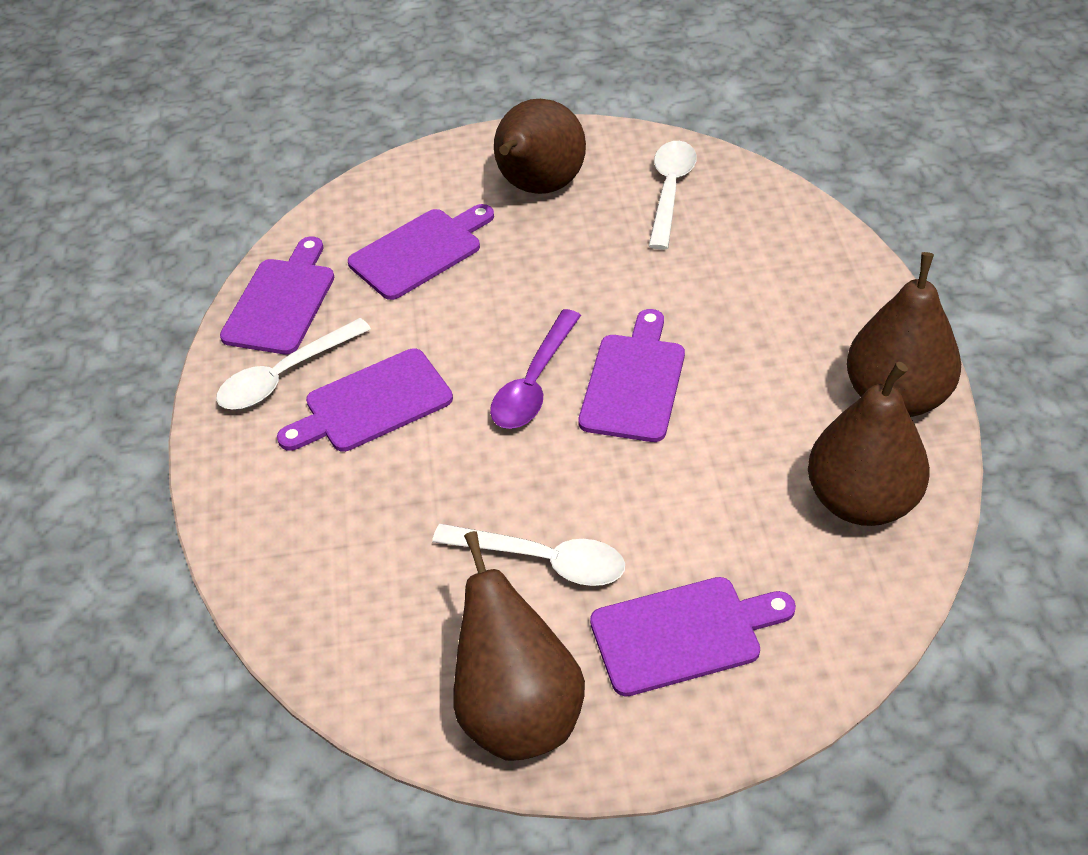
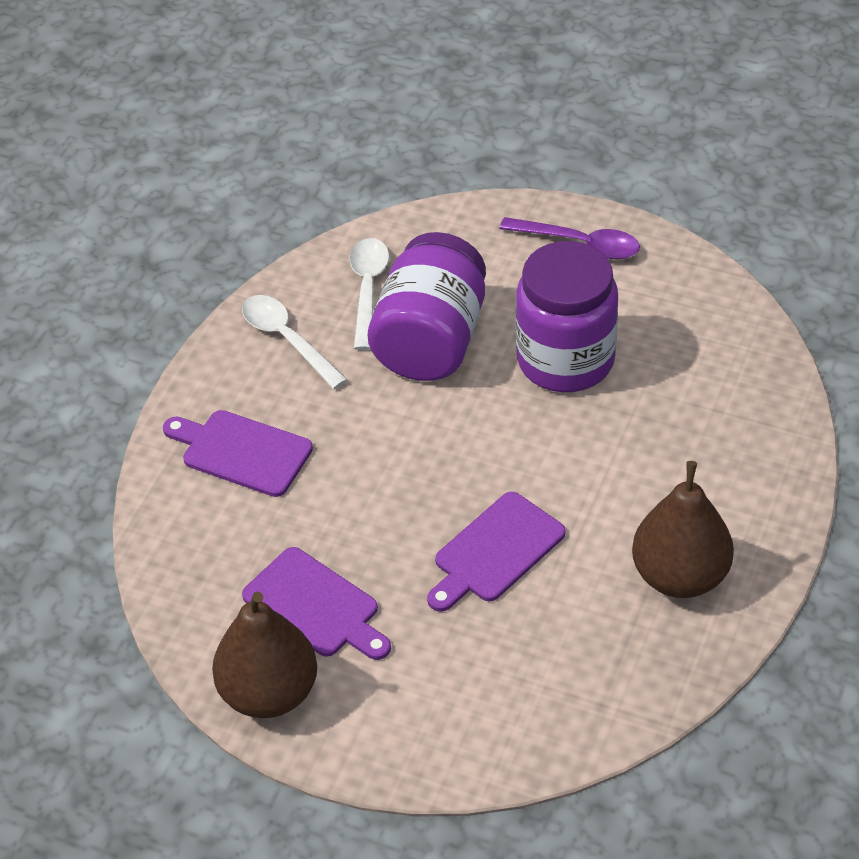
brown pear: [453,531,585,761] [494,99,586,194] [808,362,930,526] [847,252,961,417] = 4 -> [212,592,317,718] [632,461,734,598] = 2
purple cutting board: [220,237,334,354] [277,348,453,452] [348,204,494,300] [578,309,685,442] [590,577,796,697] = 5 -> [163,410,313,497] [242,547,391,660] [427,492,566,612] = 3
purple jar: none = 0 -> [368,232,486,381] [516,241,618,392] = 2
white spoon: [216,318,371,410] [432,524,625,586] [649,141,697,250] = 3 -> [242,295,348,389] [350,238,389,350] = 2

